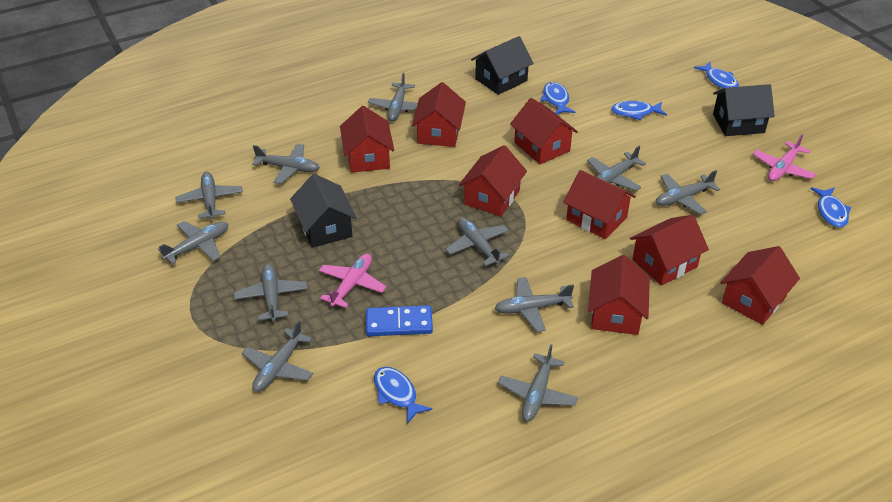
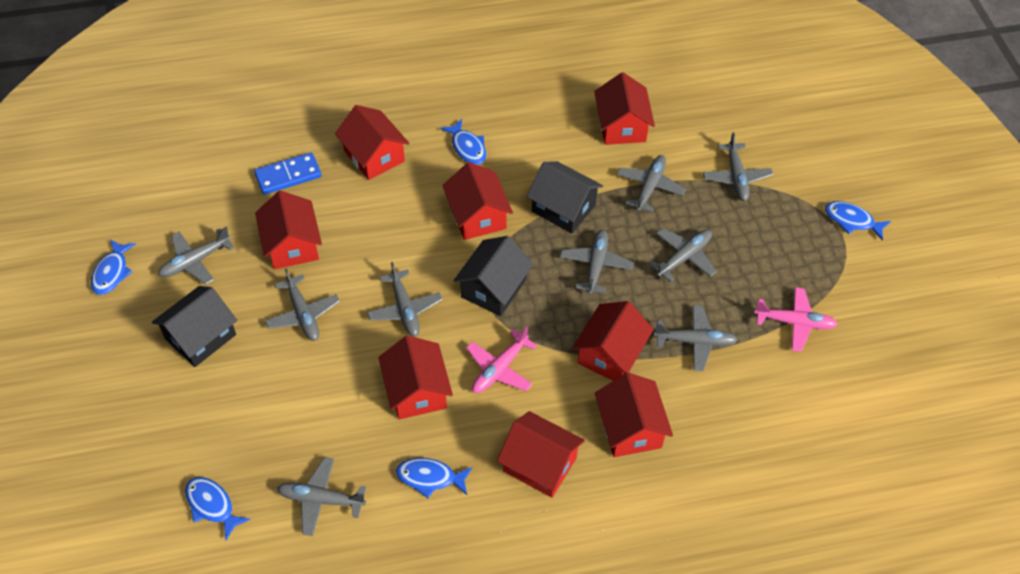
grey plane: [158,221,228,264] [175,172,243,219] [234,263,308,322] [242,320,313,392] [252,144,320,184] [368,72,418,121] [445,217,509,266] [494,277,574,332] [498,344,578,421] [587,146,646,191] [656,170,720,215] = 11 -> [158,227,234,285] [265,268,340,341] [277,457,366,536] [367,262,442,337] [560,230,634,295] [617,155,686,212] [649,228,717,282] [654,305,738,371] [703,132,773,201] = 9

